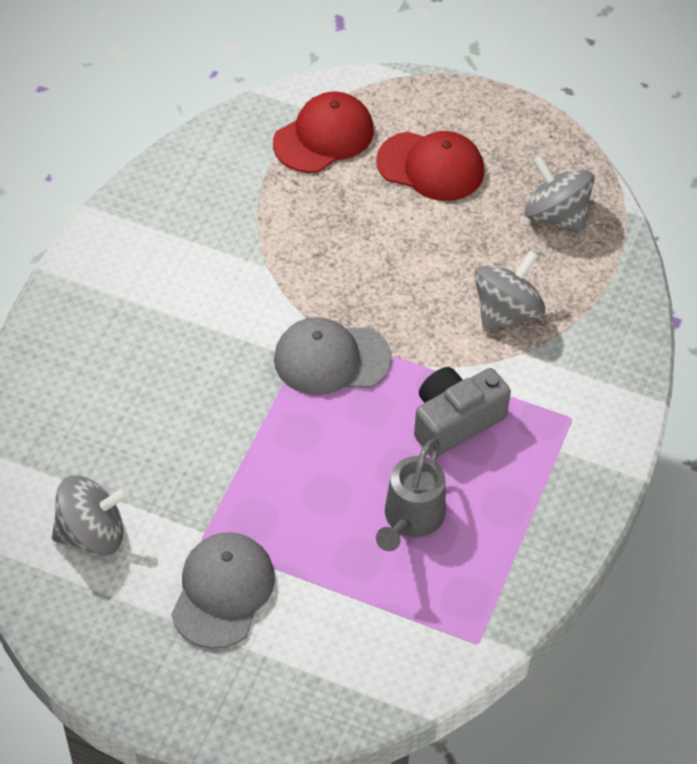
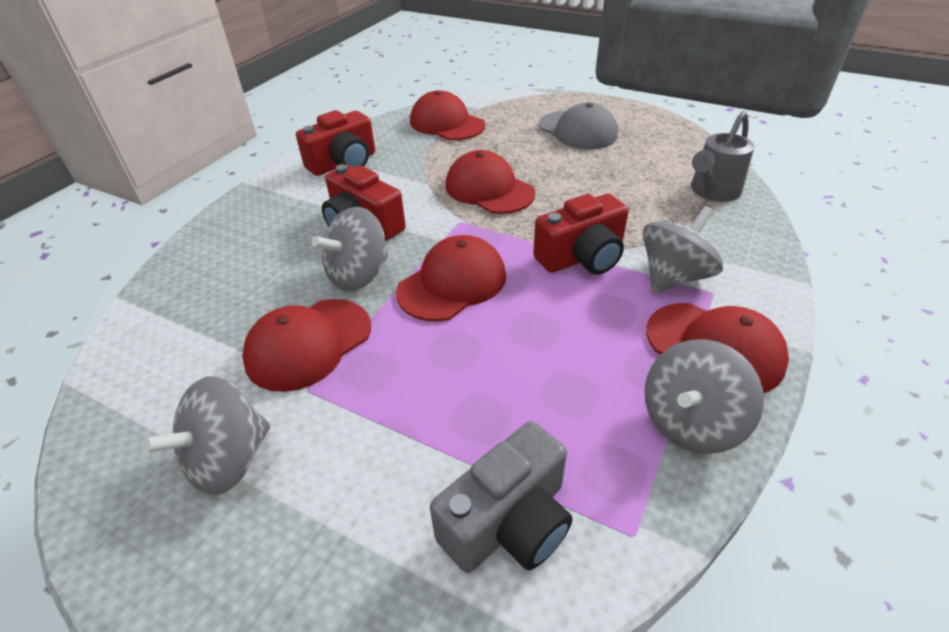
grey cap: [171,532,275,649] [274,317,392,395] = 2 -> [538,102,618,150] = 1
grey spinning top: [52,476,129,556] [474,251,545,332] [525,156,595,234] = 3 -> [142,376,271,495] [311,207,388,291] [643,206,723,293] [645,339,764,454] = 4
red camera: none = 0 -> [296,110,375,176] [322,164,406,241] [533,194,629,275] = 3
red cap: [273,92,374,173] [376,131,484,201] = 2 -> [242,299,371,392] [396,235,506,322] [410,90,485,140] [445,150,535,214] [646,303,789,393] = 5

